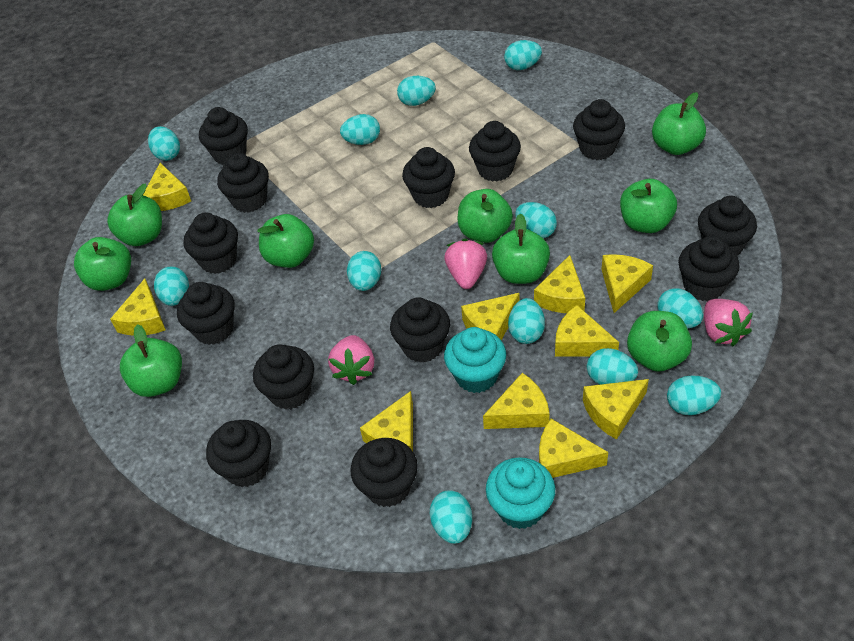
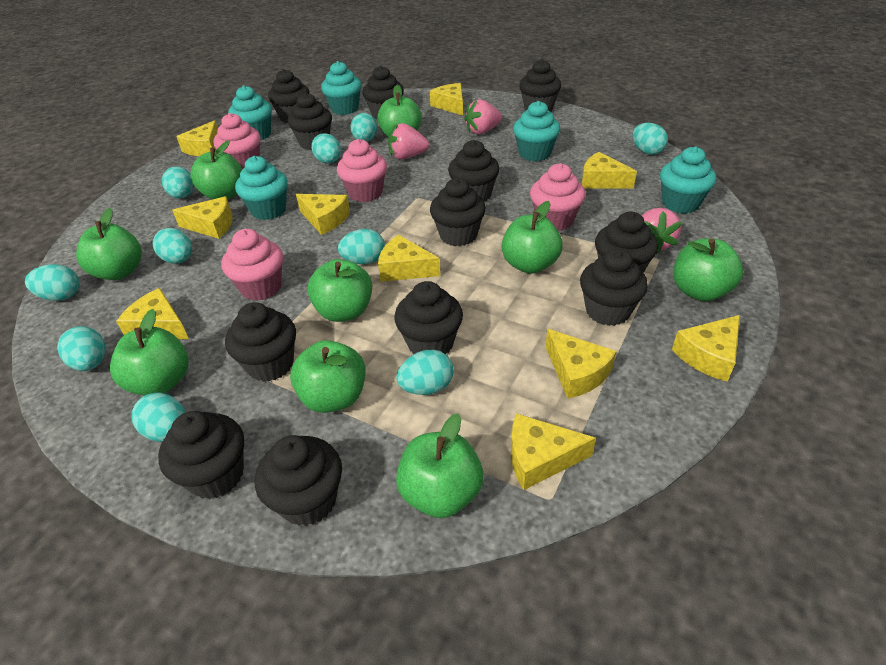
black cupcake: [177,282,235,345] [184,213,238,274] [199,107,248,165] [206,420,271,487] [217,153,269,213] [253,344,314,410] [350,438,418,507] [390,297,450,363] [402,147,455,208] [469,121,521,182] [573,99,625,160] [678,236,740,301] [698,196,757,256] = 13 -> [158,411,244,499] [225,302,296,382] [255,435,342,526] [268,69,309,123] [288,93,332,150] [363,66,404,120] [394,281,463,354] [430,178,486,246] [448,140,500,201] [519,59,561,112] [580,249,648,326] [595,212,658,273] = 12
pink cupcake: none = 0 -> [213,113,261,170] [221,229,283,301] [337,139,387,202] [530,163,585,231] = 4
turquoise cupcake: [444,327,506,393] [486,457,555,529] = 2 -> [228,85,272,140] [235,156,288,220] [321,61,362,115] [513,101,560,161] [660,146,716,214] = 5
turquoise egg: [148,126,180,161] [154,266,189,306] [340,114,380,145] [347,251,381,291] [397,76,436,106] [430,490,472,544] [504,40,542,70] [508,298,545,344] [515,202,557,238] [587,348,638,385] [658,288,703,328] [667,376,721,415] = 12 -> [25,264,79,301] [57,326,106,371] [132,393,185,442] [152,228,192,264] [162,166,194,199] [311,133,341,164] [338,229,385,264] [350,113,377,142] [396,350,454,395] [633,123,668,155] = 10

